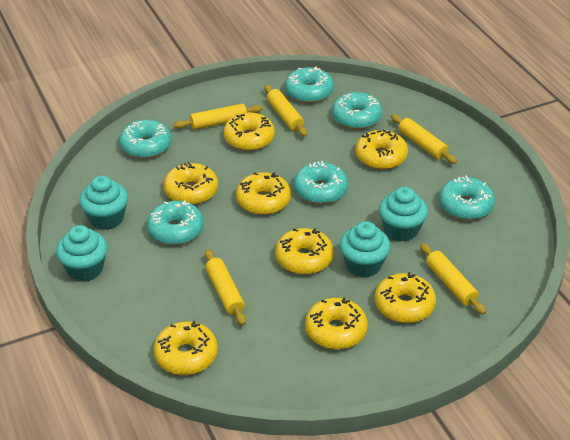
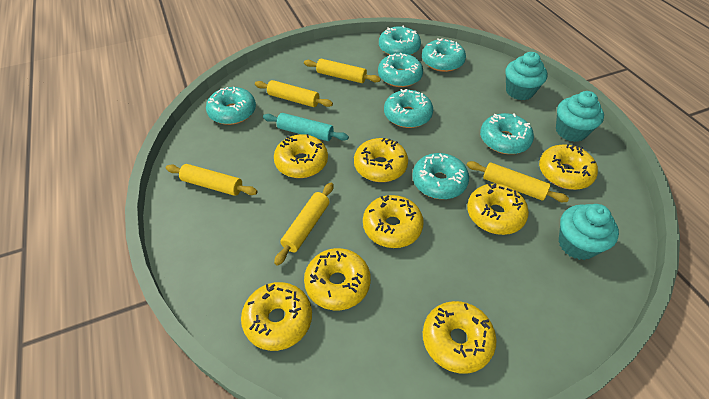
turquoise cupcake: [56,225,108,282] [79,176,128,230] [340,221,391,278] [379,187,428,242] = 4 -> [505,52,547,100] [556,91,604,142] [559,204,619,260] = 3
turquoise donut: [119,120,172,159] [147,200,204,245] [285,67,334,103] [294,161,348,204] [332,92,382,129] [439,176,495,220] = 6 -> [206,87,256,125] [378,53,423,87] [379,25,421,55] [384,89,433,128] [412,153,469,199] [422,38,466,72] [480,113,534,154] = 7
turquoise rolling pin: none = 0 -> [263,113,349,141] = 1

